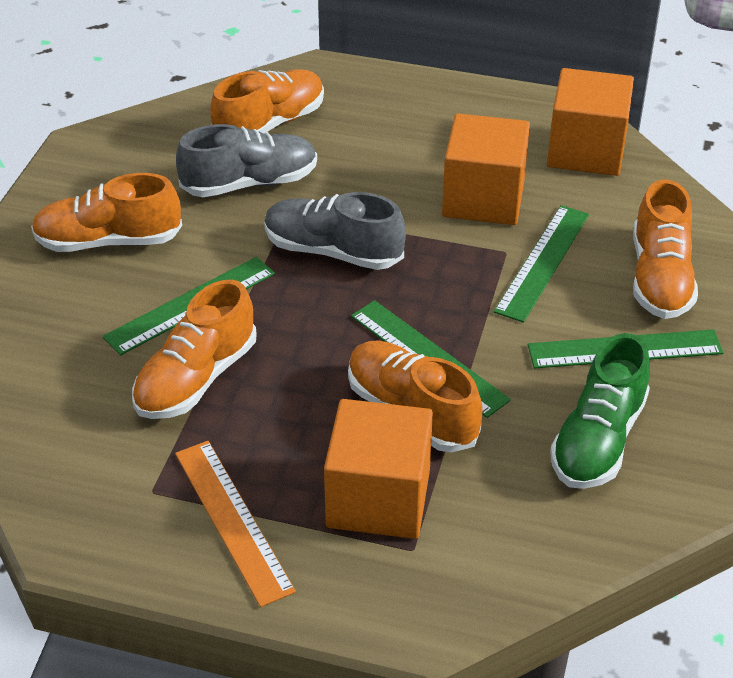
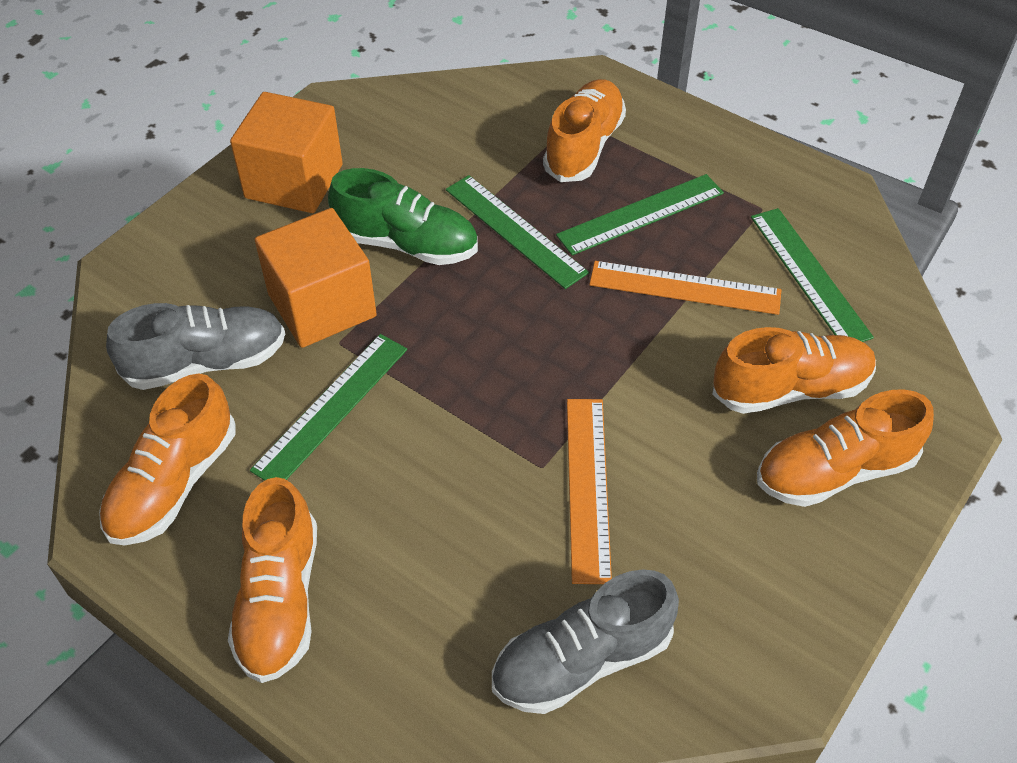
orange cube: [324,399,433,539] [442,113,530,225] [547,68,634,176] = 3 -> [230,92,343,213] [255,208,377,348] = 2
orange ruler: [175,441,296,607] = 1 -> [567,399,612,584] [589,261,781,315] = 2

